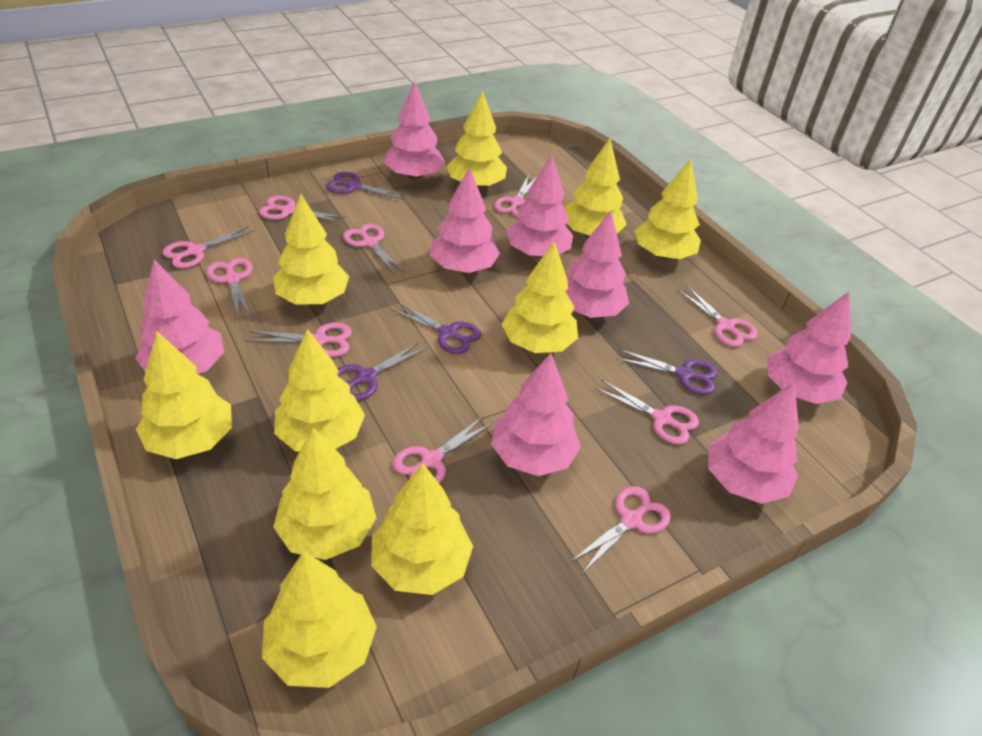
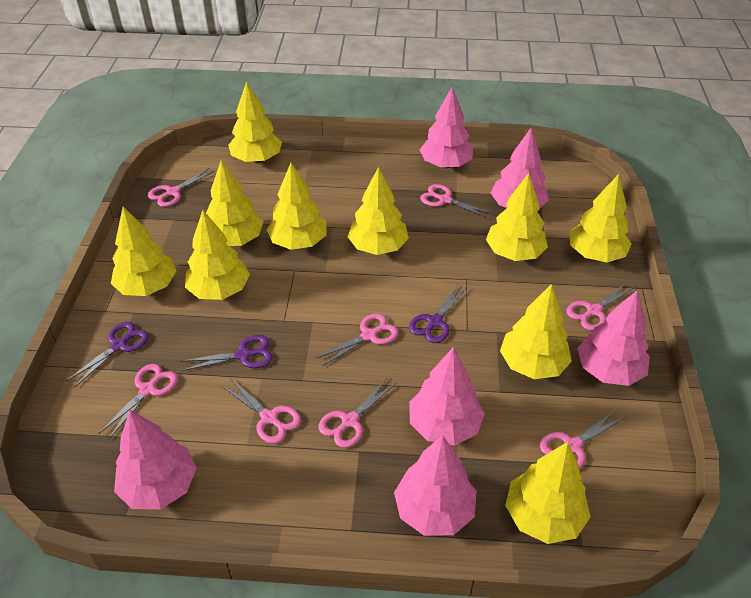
pink scissors: [163,226,254,268] [206,258,253,320] [247,323,352,357] [259,196,346,223] [343,223,406,276] [393,416,494,483] [494,175,537,216] [570,486,671,574] [595,380,699,444] [678,286,758,347] = 10 -> [98,364,178,440] [148,168,215,207] [222,378,301,444] [317,313,399,366] [318,377,397,448] [420,184,493,218] [540,410,625,469] [566,282,636,331] = 8
pink tree: [135,259,224,374] [384,81,445,180] [430,167,500,273] [491,353,581,476] [506,155,573,258] [565,210,629,318] [708,382,799,504] [767,292,851,404] = 8 -> [114,410,197,509] [394,435,477,536] [409,347,485,446] [419,87,473,168] [491,128,549,208] [577,290,650,386] = 6
purple scissors: [326,172,407,200] [337,342,427,401] [390,301,481,354] [616,349,718,395] = 4 -> [66,322,149,388] [181,335,273,371] [409,284,468,343] = 3

